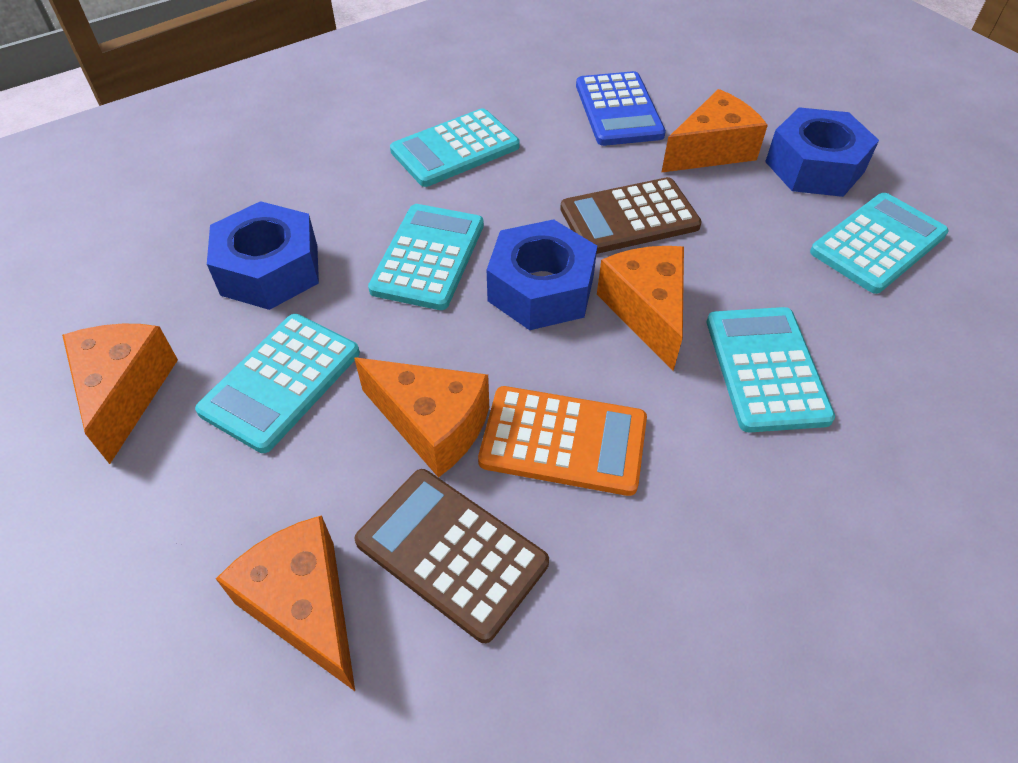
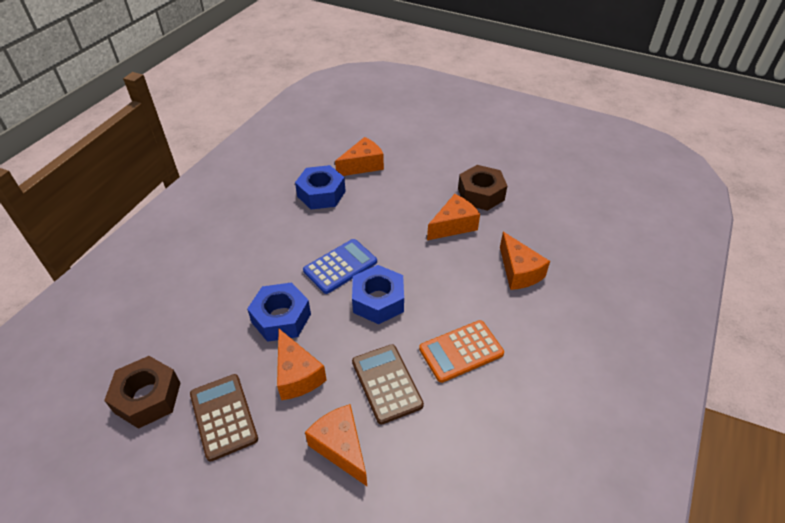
brown nut: none = 0 -> [104,356,180,429] [458,165,507,211] = 2
turquoise calculator: [195,314,360,453] [368,204,484,310] [390,108,520,187] [707,307,835,433] [810,193,949,294] = 5 -> none = 0

